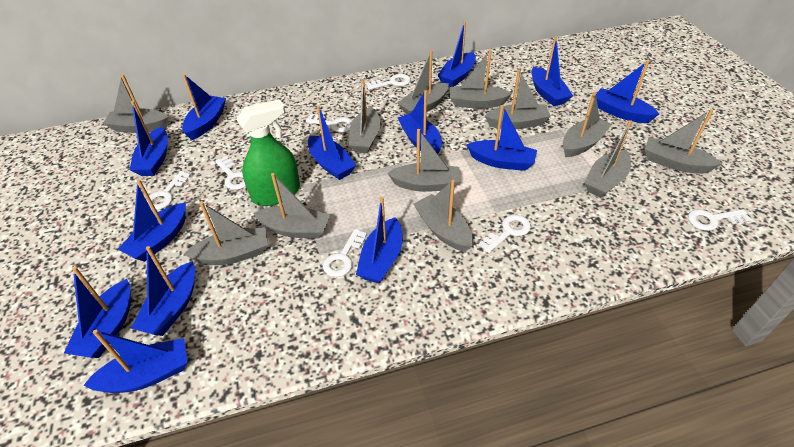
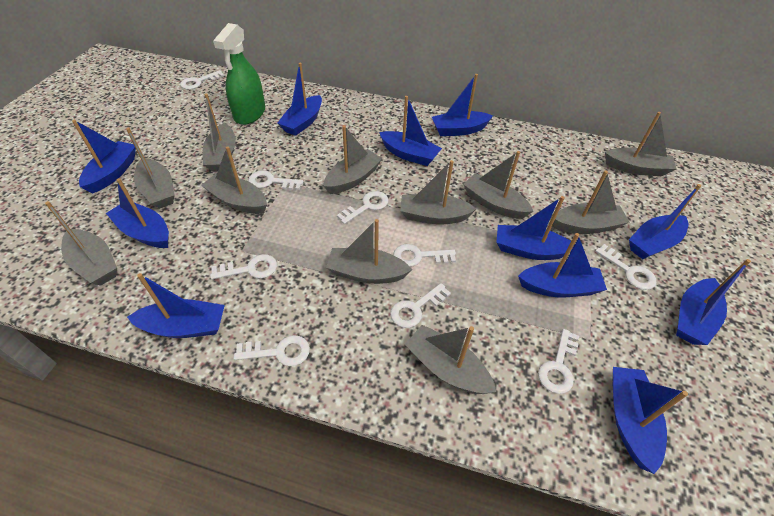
blue boat: [64,267,131,358] [83,330,188,393] [118,179,186,262] [129,101,168,176] [131,246,195,336] [182,74,226,140] [308,106,356,180] [356,197,403,284] [398,90,442,154] [437,21,476,87] [466,105,537,171] [531,37,573,106] [596,61,659,123] = 13 -> [72,120,136,194] [106,178,169,248] [127,273,225,338] [277,63,322,136] [379,96,442,166] [432,74,493,136] [496,196,575,260] [518,233,607,297] [613,367,688,474] [629,184,701,259] [676,259,751,345] = 11
grey boat: [103,74,169,133] [184,202,268,265] [253,173,330,239] [349,79,381,153] [387,129,460,192] [398,50,449,114] [414,180,473,252] [450,50,512,109] [485,70,551,129] [563,91,612,157] [584,120,632,198] [645,109,722,174] = 12 -> [45,201,117,286] [126,128,175,209] [201,146,267,214] [203,93,236,172] [324,125,383,194] [326,219,412,284] [400,160,476,224] [405,325,496,394] [463,151,533,219] [553,170,629,234] [605,112,677,176] = 11
white key: [146,171,191,210] [215,156,246,190] [306,115,352,132] [323,229,367,277] [366,74,411,90] [479,215,531,253] [688,209,751,231] = 7 -> [180,70,224,90] [210,254,277,280] [234,335,310,366] [248,170,304,190] [337,191,388,224] [390,283,451,328] [393,244,456,267] [538,329,579,394] [595,244,656,290] = 9

